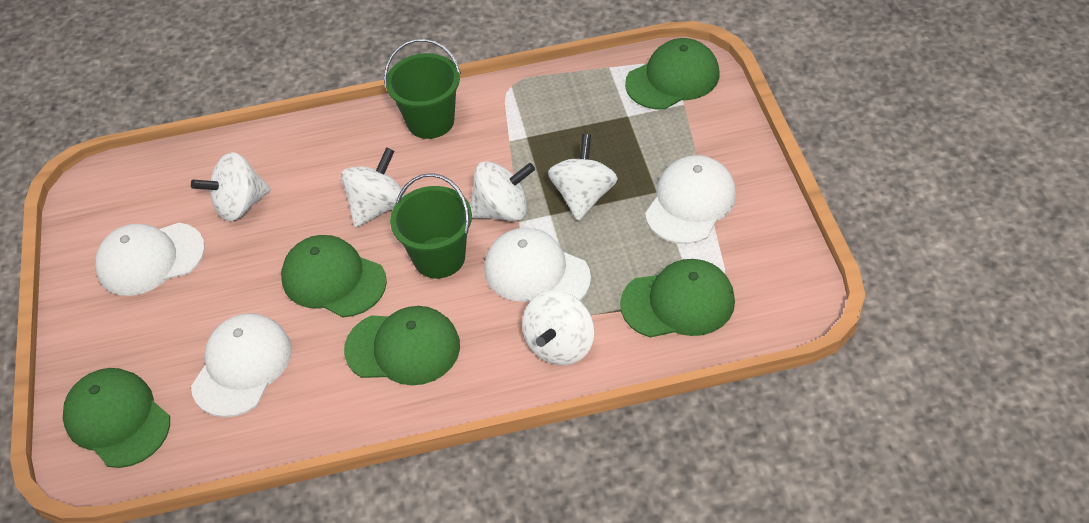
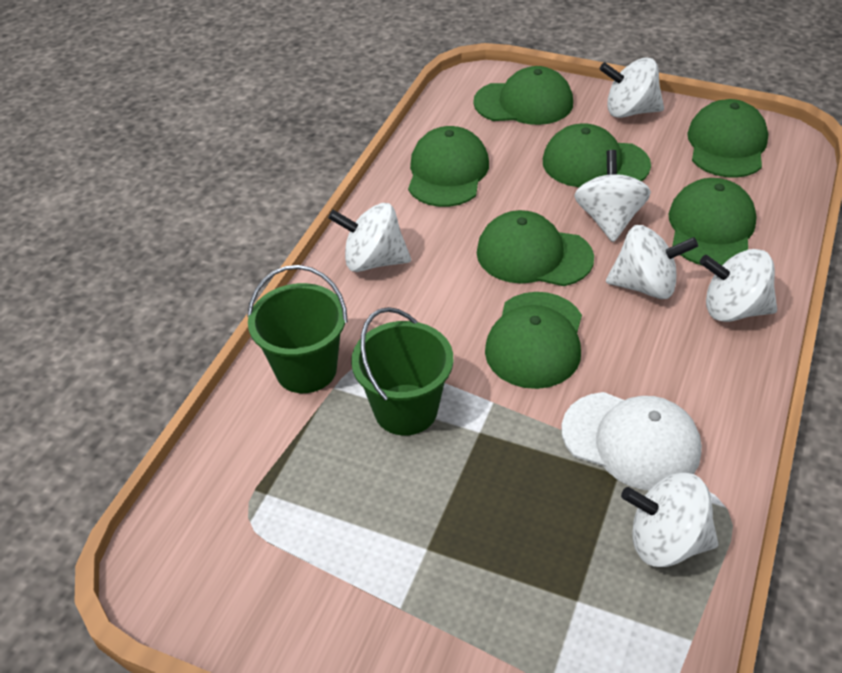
green cap: [63,368,170,468] [281,235,387,317] [344,306,460,385] [620,259,735,338] [625,38,719,110] = 5 -> [408,126,489,207] [473,66,573,125] [477,210,594,286] [485,292,582,389] [543,123,651,187] [669,178,757,265] [687,99,768,178] = 7
white cap: [95,223,205,296] [191,313,292,417] [484,228,591,302] [645,155,736,244] = 4 -> [561,392,702,490] = 1
white spinning top: [191,152,271,221] [341,147,405,228] [470,161,535,221] [522,291,594,365] [548,134,618,221] = 5 -> [328,203,411,272] [574,150,651,242] [599,57,664,118] [606,225,698,299] [621,473,718,567] [700,249,777,322] = 6

